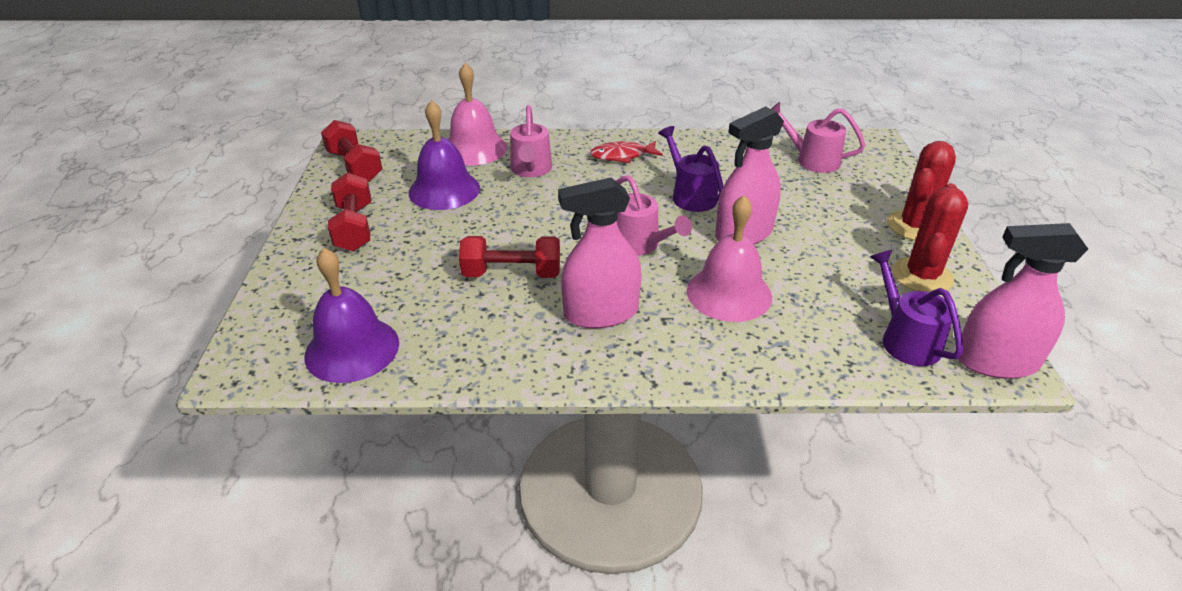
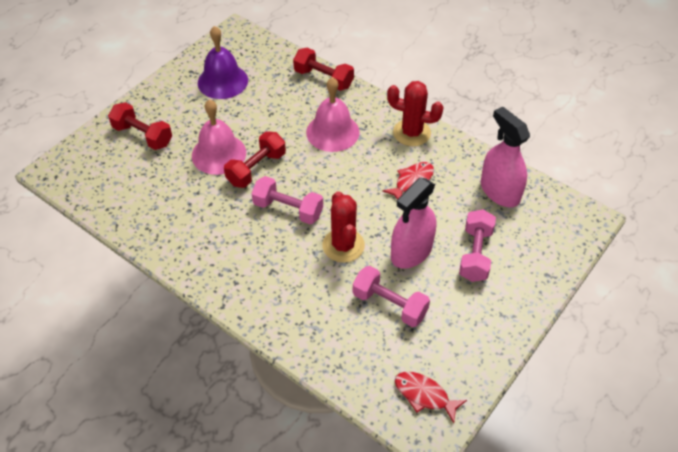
pink dumbbell: none = 0 -> [252,176,323,224] [353,266,430,327] [459,209,496,282] = 3
pink spray bottle: [558,177,642,328] [715,106,784,244] [958,223,1088,379] = 3 -> [391,178,436,269] [481,106,530,207] = 2
pink watering can: [510,105,552,177] [616,175,692,256] [771,102,866,173] = 3 -> none = 0
purple bell: [304,248,399,383] [408,100,480,210] = 2 -> [198,26,248,99] = 1
purple watering can: [658,126,723,212] [870,250,963,366] = 2 -> none = 0
red fish: [590,141,663,163] = 1 -> [383,162,434,199] [395,372,467,423] = 2

